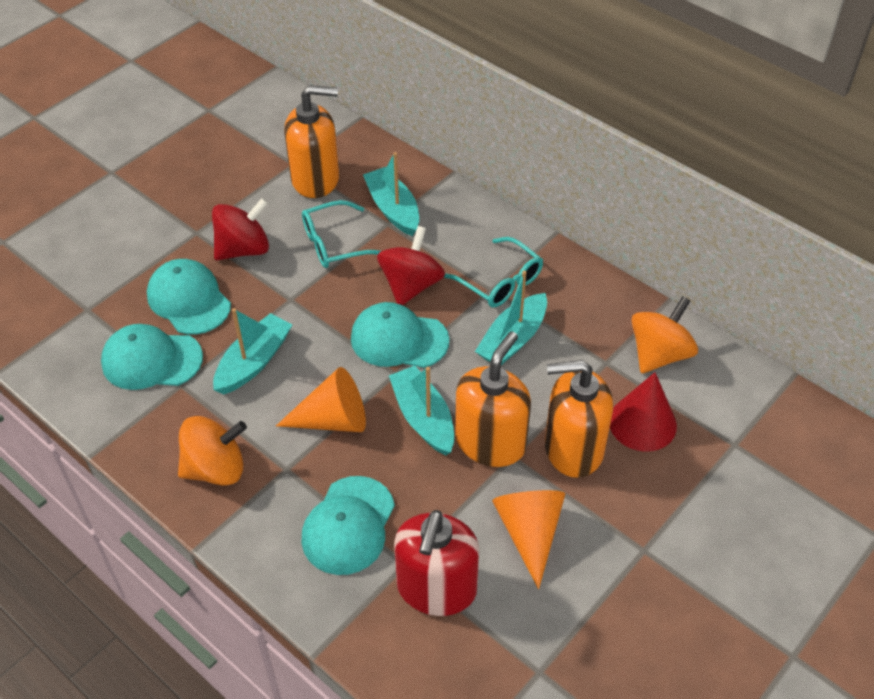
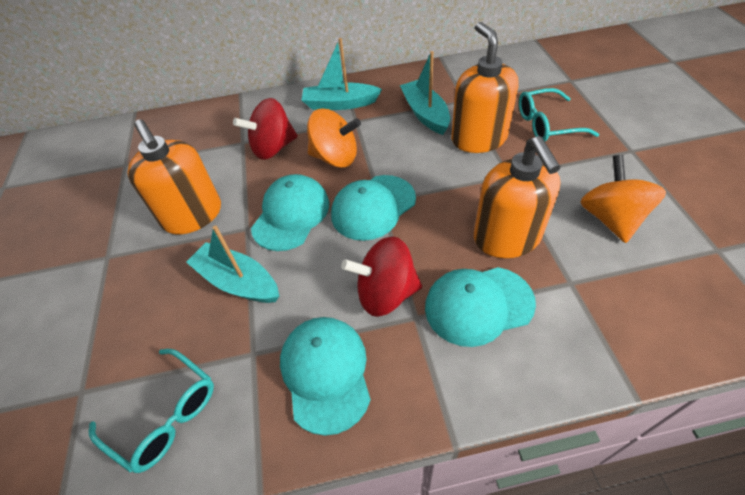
orange cone: [276,367,366,432] [492,490,565,589] = 2 -> none = 0
red cone: [610,372,677,452] = 1 -> none = 0
red soap dispenser: [394,510,479,616] = 1 -> none = 0
turquoise boat: [213,308,293,395] [363,152,419,236] [389,366,454,456] [475,271,547,365] = 4 -> [186,225,279,303] [302,38,382,110] [400,51,450,135] = 3

